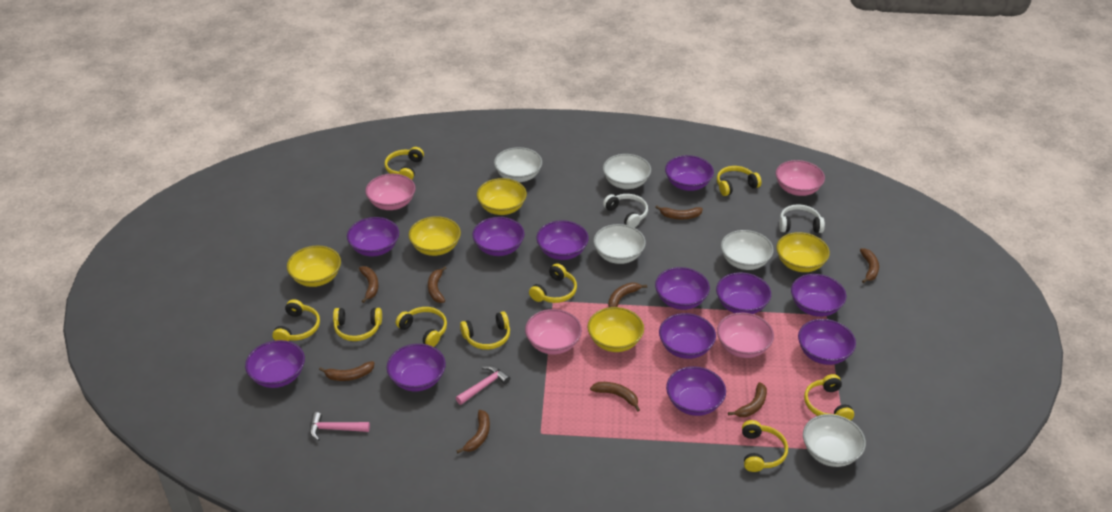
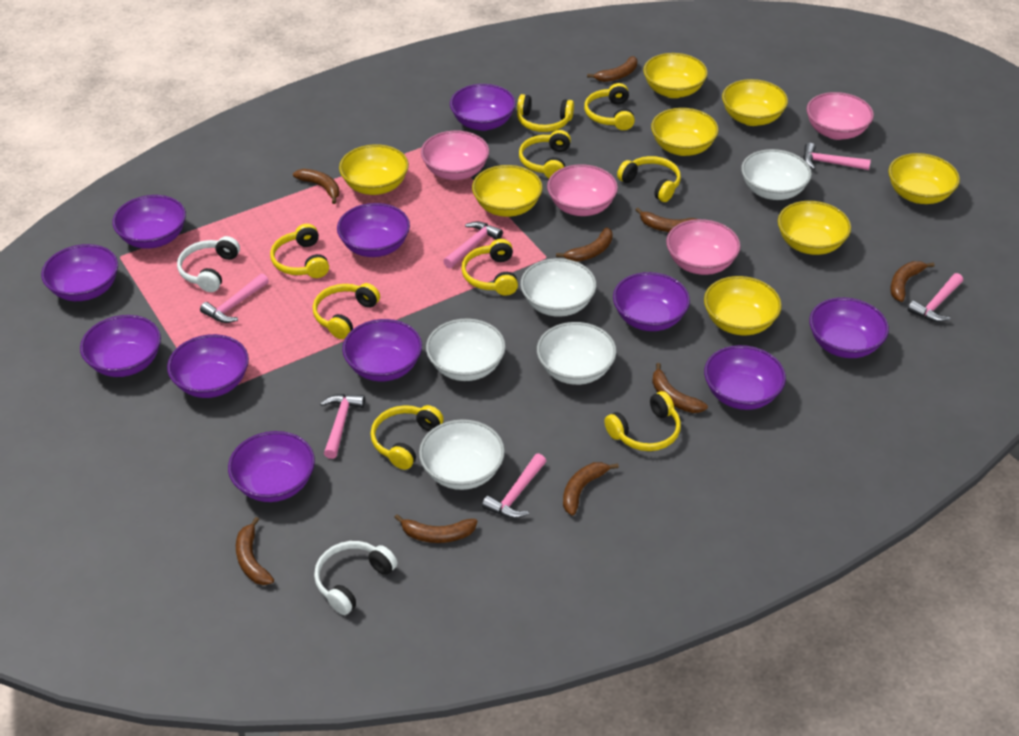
pink hammer: [310,412,370,441] [456,366,510,405] = 2 -> [200,273,269,323] [320,394,365,459] [443,221,503,268] [482,453,546,519] [803,143,871,170] [908,273,963,322] = 6
purple bowl: [245,340,305,388] [347,217,399,256] [387,344,446,391] [472,217,525,256] [536,220,589,260] [655,267,710,310] [659,313,716,359] [665,155,714,191] [666,366,726,416] [716,272,771,314] [791,274,846,317] [798,319,856,365] = 12 -> [41,244,118,301] [80,315,161,377] [112,195,186,249] [167,334,249,398] [228,431,315,502] [337,203,410,257] [342,319,422,381] [450,84,516,131] [613,272,690,331] [704,345,786,410] [809,297,889,358] = 11
yellow bowl: [287,246,341,287] [409,216,461,256] [477,178,527,215] [588,307,644,352] [777,232,830,272] = 5 -> [339,144,409,195] [472,165,543,217] [643,53,708,98] [651,108,719,156] [704,276,782,335] [722,79,788,126] [778,201,851,255] [888,153,960,204] = 8

